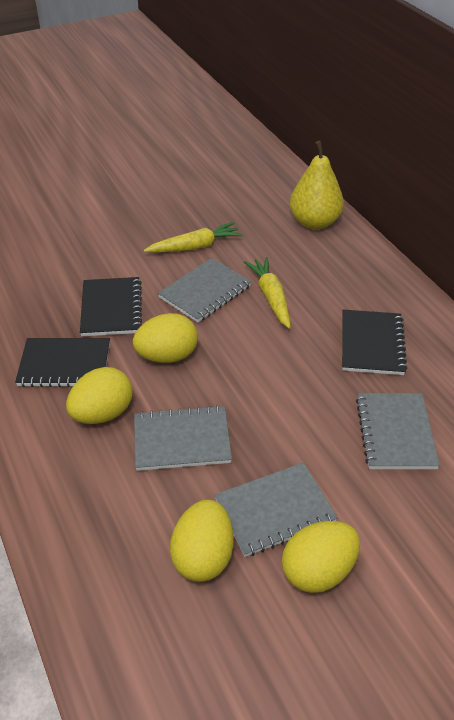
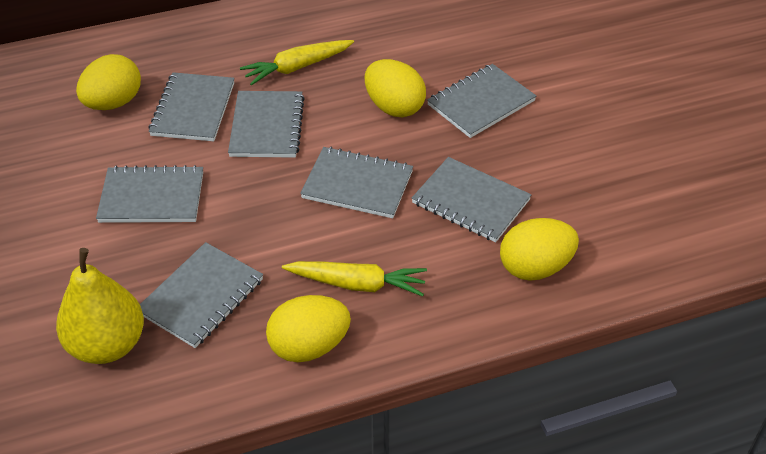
black notebook: [15,338,110,387] [80,277,142,336] [342,310,407,375] = 3 -> none = 0
grey notebook: [134,405,232,471] [158,258,252,323] [215,462,338,557] [356,393,440,469] = 4 -> [96,165,203,223] [140,242,263,348] [148,72,235,141] [228,91,305,158] [300,147,413,218] [412,157,532,242] [427,64,536,138] = 7

